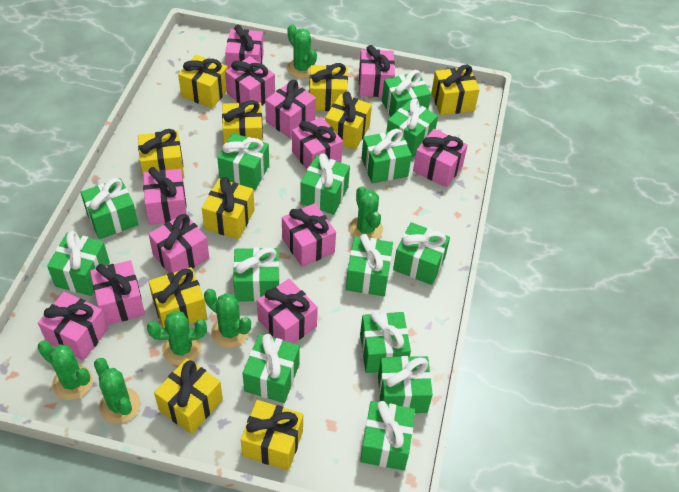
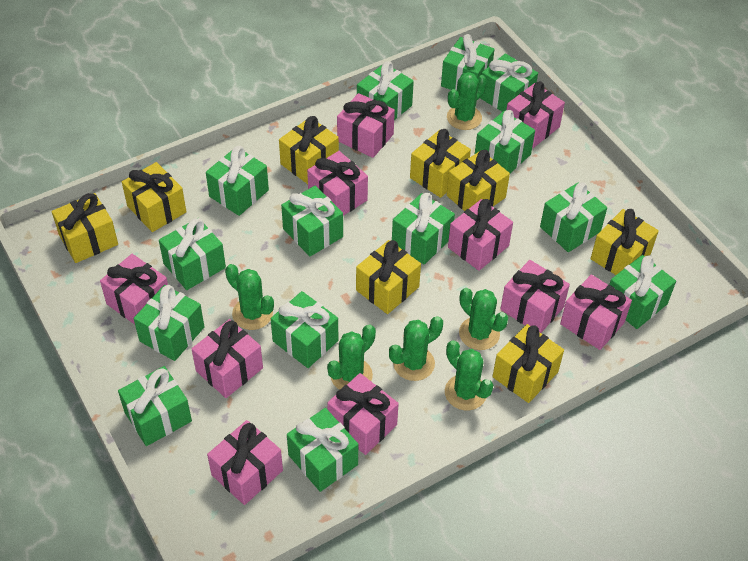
pink gift: [38,291,108,360] [90,260,145,325] [143,167,187,225] [148,213,209,273] [225,25,264,69] [225,56,275,105] [257,279,318,344] [265,80,316,138] [282,203,336,267] [292,117,343,169] [359,45,395,97] [413,129,468,187] = 12 -> [100,254,168,325] [192,319,263,398] [207,420,283,505] [307,151,368,216] [327,373,399,455] [337,93,395,158] [448,199,513,271] [500,260,570,333] [506,82,565,148] [560,274,632,350] = 10
yellow gift: [138,129,184,178] [148,267,207,328] [154,358,223,434] [178,55,228,108] [202,177,255,240] [222,100,263,144] [241,400,303,471] [309,63,348,111] [325,91,372,150] [431,64,480,115] = 10 -> [52,193,118,263] [122,162,186,232] [279,116,339,184] [356,240,421,314] [410,129,471,198] [447,150,510,211] [492,324,564,403] [591,209,659,275] = 8

